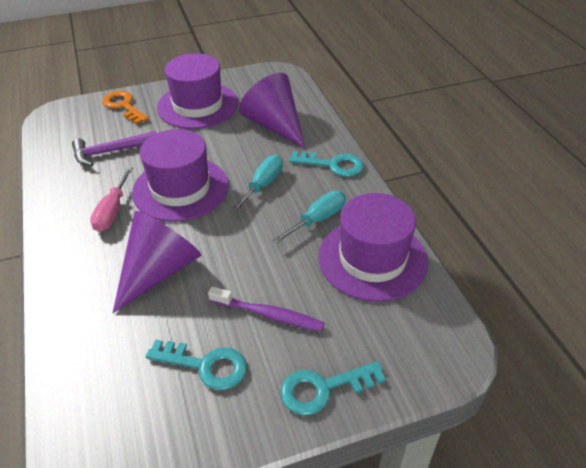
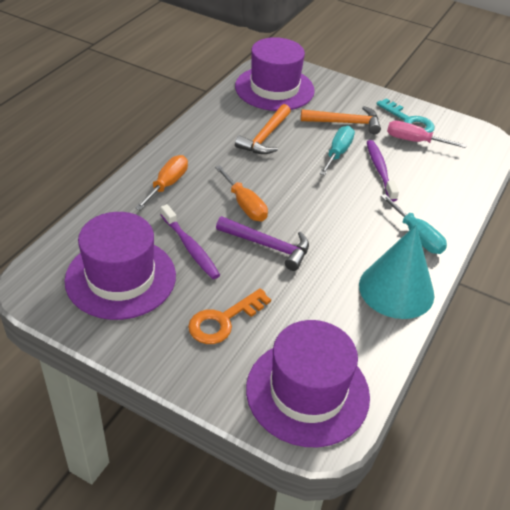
orange hammer: none = 0 -> [235,104,291,154] [301,106,381,134] = 2
orange screwdriver: none = 0 -> [135,155,188,210] [215,165,268,221] = 2
purple cone: [113,211,201,313] [239,73,305,149] = 2 -> none = 0
purple toothbrush: [208,286,325,332] = 1 -> [161,204,220,279] [367,140,399,201] = 2
turquoise cone: none = 0 -> [359,225,435,319] = 1
turquoise key: [146,340,247,390] [280,361,386,415] [289,151,364,177] = 3 -> [376,98,435,133] = 1

